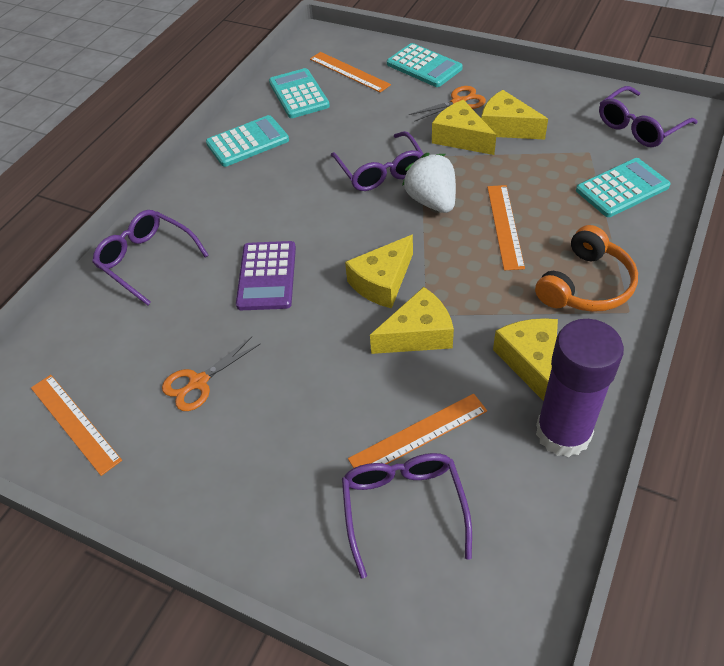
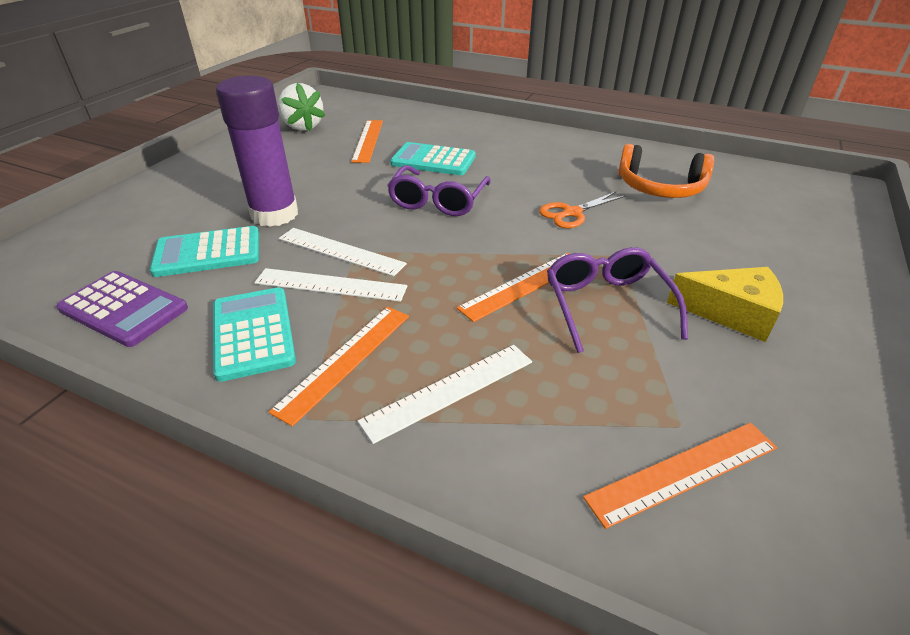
orange scissors: [162,337,261,411] [409,86,486,122] = 2 -> [539,192,626,228] = 1
purple glasses: [92,210,209,305] [331,131,424,191] [342,453,472,579] [599,86,697,147] = 4 -> [387,165,491,216] [547,247,688,353] = 2
turquoise calculator: [206,115,289,167] [269,68,330,118] [387,43,463,87] [576,158,671,217] = 4 -> [150,226,259,277] [213,287,296,382] [390,142,476,175] = 3
white ruler: none = 0 -> [254,268,407,302] [279,228,407,276] [358,345,532,444] = 3
yellow cheese: [345,235,413,308] [370,287,454,354] [432,100,496,155] [481,90,548,140] [493,318,558,401] = 5 -> [667,267,783,342] = 1

